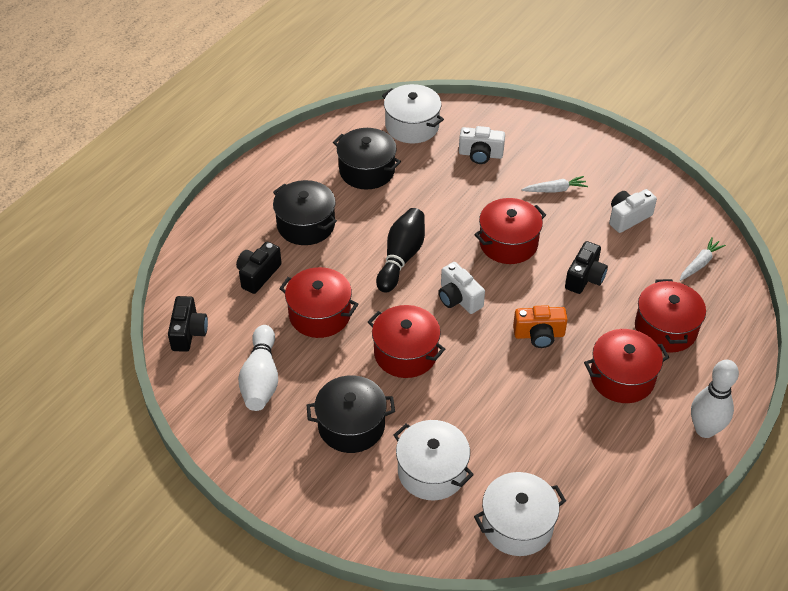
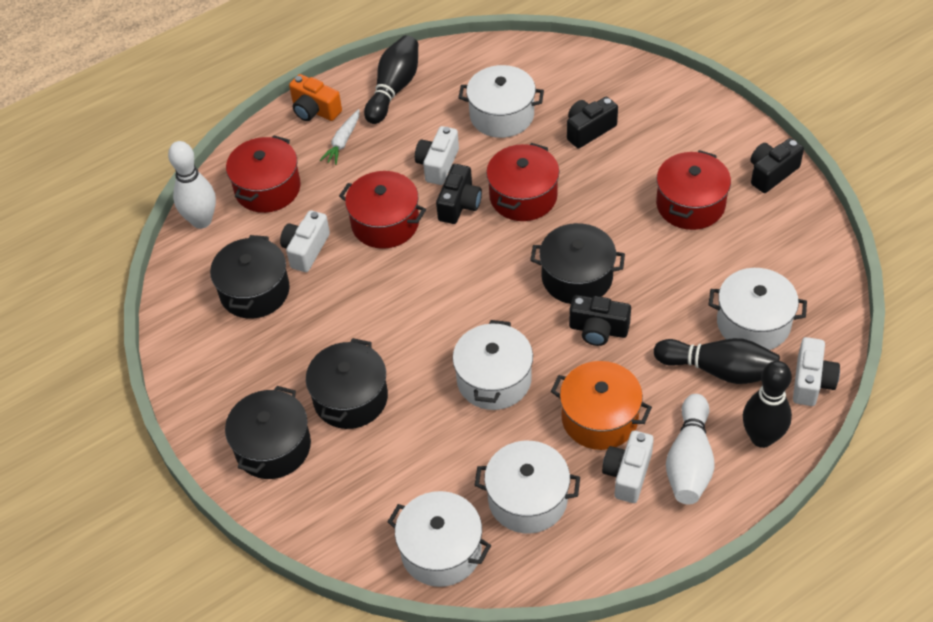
black bowling pin: [376,208,425,293] = 1 -> [364,35,418,124] [654,338,780,384] [743,361,792,448] = 3
black camera: [168,296,208,352] [236,242,282,294] [565,241,608,294] = 3 -> [436,164,482,224] [567,97,618,148] [569,295,631,346] [750,138,804,193] = 4
black pot: [273,180,337,245] [307,375,395,453] [333,128,401,190] = 3 -> [210,235,290,319] [225,386,311,479] [306,338,388,429] [530,223,625,304] = 4
orange pot: none = 0 -> [551,361,652,450] = 1
red pot: [279,267,358,338] [368,305,445,378] [474,198,546,264] [584,329,669,403] [635,279,706,353] = 5 -> [226,136,301,213] [339,171,426,249] [486,143,559,221] [656,150,731,230] = 4
white camera: [438,262,485,314] [459,126,505,164] [609,189,657,233] = 3 -> [280,210,330,272] [415,126,459,185] [602,431,654,503] [793,337,840,406] = 4
white carrot: [522,176,588,193] [680,237,726,281] = 2 -> [320,109,360,165] = 1
white pot: [382,84,444,143] [393,420,474,500] [474,472,566,556] = 3 -> [387,491,491,587] [453,320,533,410] [458,65,544,138] [474,441,580,534] [709,268,807,350] = 5

